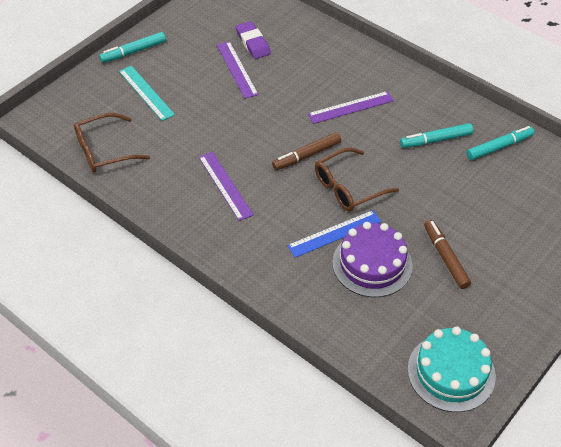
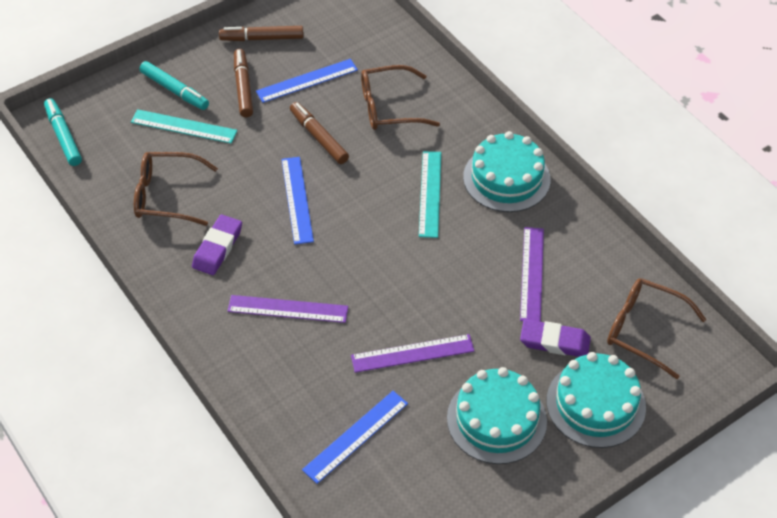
blue ruler: [287,210,381,258] = 1 -> [256,59,358,103] [281,157,314,244] [302,391,408,484] = 3
brown glasses: [74,113,150,172] [315,148,399,211] = 2 -> [134,152,218,226] [361,65,440,130] [607,278,707,379] = 3
brown marker: [272,132,341,170] [424,219,471,289] = 2 -> [219,26,304,41] [234,49,253,117] [290,102,349,164] = 3
purple cake: [332,222,413,297] = 1 -> none = 0
purple eraser: [236,21,271,59] = 1 -> [192,215,242,275] [520,319,591,357] = 2
turquoise cake: [408,327,496,412] = 1 -> [447,367,547,464] [463,131,551,212] [546,352,646,448] = 3
turquoise marker: [99,32,166,63] [400,123,473,148] [467,126,534,160] = 3 -> [44,98,82,166] [139,61,209,110] = 2
turquoise ruler: [119,66,175,121] = 1 -> [131,109,237,144] [419,151,441,238] = 2

